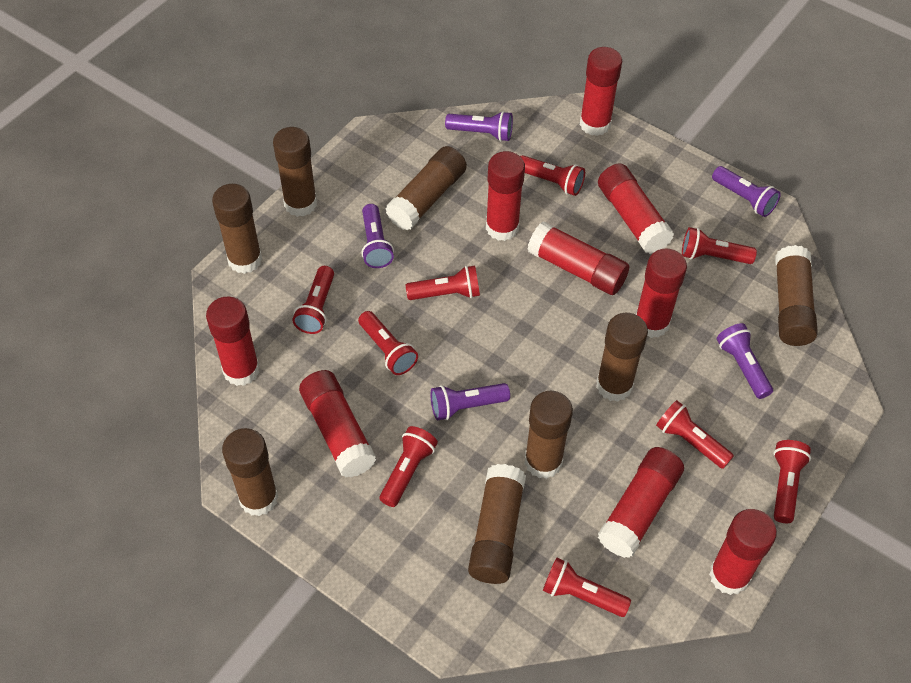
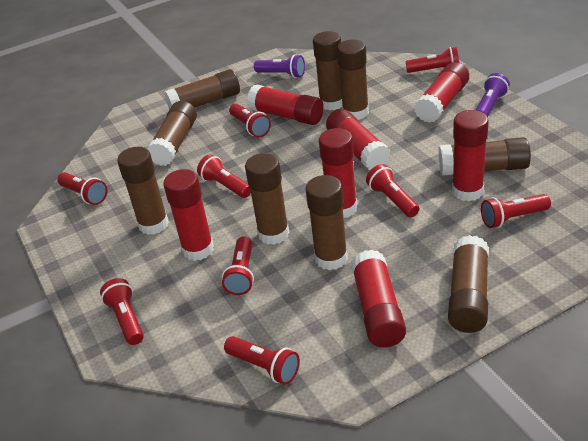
brown glue stick: [212,184,262,274] [222,428,278,516] [273,127,317,217] [385,146,467,231] [468,464,526,584] [525,391,573,479] [596,313,648,402] [775,245,818,346] = 8 -> [117,147,169,235] [147,101,197,166] [164,69,240,110] [245,153,289,245] [305,175,348,270] [313,31,342,111] [337,39,369,120] [438,137,531,176] [448,235,489,333] = 9
purple flashlight: [361,204,394,268] [430,383,510,420] [445,111,513,141] [712,166,781,217] [717,323,773,399] = 5 -> [254,54,305,78] [476,73,510,117] = 2
red glue stick: [206,296,260,386] [299,370,377,478] [486,151,525,241] [527,222,629,295] [580,47,622,136] [598,163,674,254] [598,447,684,558] [636,248,687,338] [709,509,777,595] = 9 -> [163,169,214,261] [247,85,324,125] [319,128,357,218] [326,109,391,170] [351,250,406,347] [414,62,469,123] [452,110,489,201] = 7

